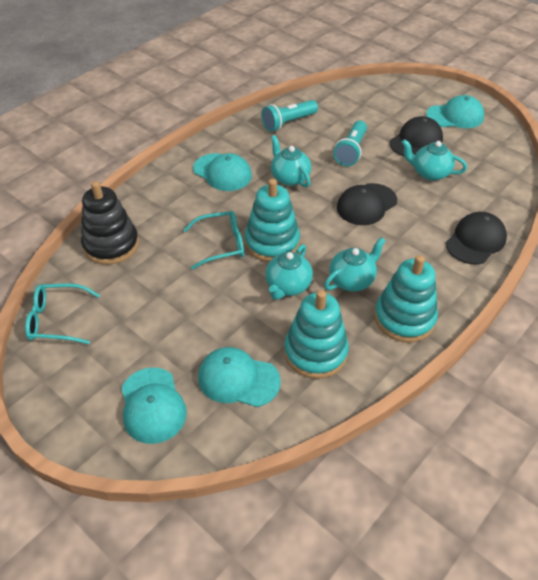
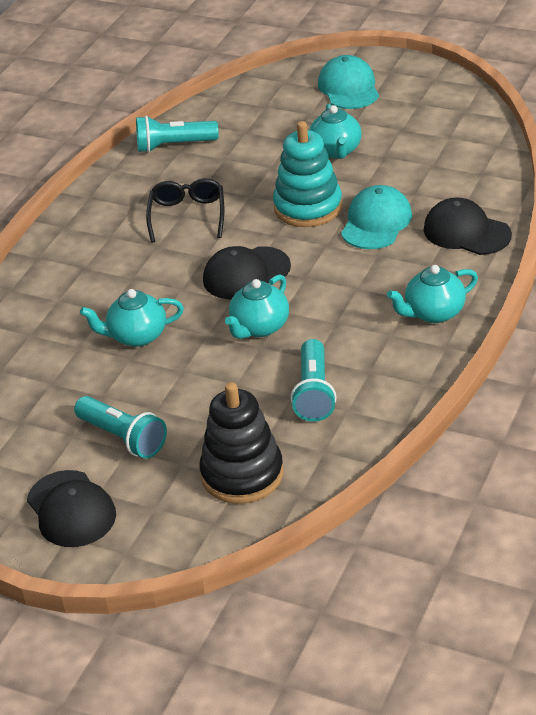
black glasses: none = 0 -> [146,178,224,243] = 1
turquoise cap: [121,367,187,444] [193,153,252,191] [198,347,281,407] [426,95,484,128] = 4 -> [318,55,379,109] [341,185,412,249] = 2
turquoise flashlight: [261,100,318,132] [333,120,367,166] = 2 -> [74,396,167,459] [136,116,219,153] [290,339,337,422] = 3
turquoise glasses: [25,283,100,344] [183,211,244,270] = 2 -> none = 0
turquoise stacking toy: [245,179,300,262] [284,290,349,379] [374,255,438,342] = 3 -> [273,121,342,227] = 1

